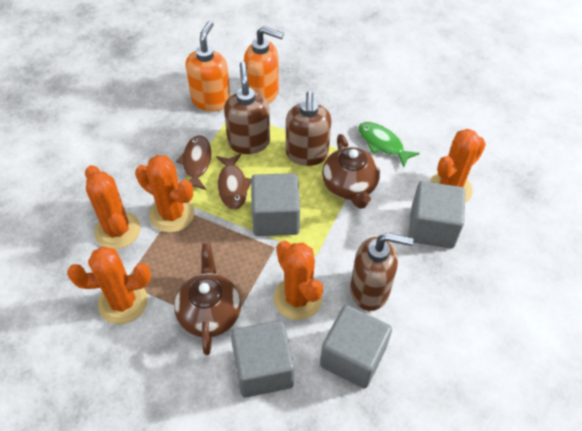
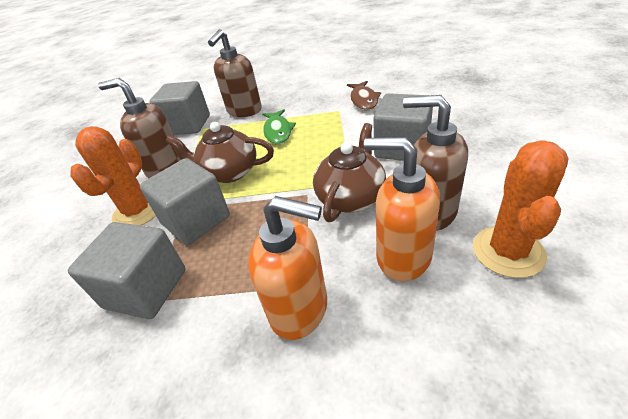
brown fish: [176,135,211,190] [216,154,251,210] = 2 -> [347,81,381,110] = 1
orange cactus: [67,246,151,324] [85,165,141,249] [135,155,194,233] [274,241,323,320] [430,129,486,203] = 5 -> [70,126,156,226] [473,140,568,278] = 2

